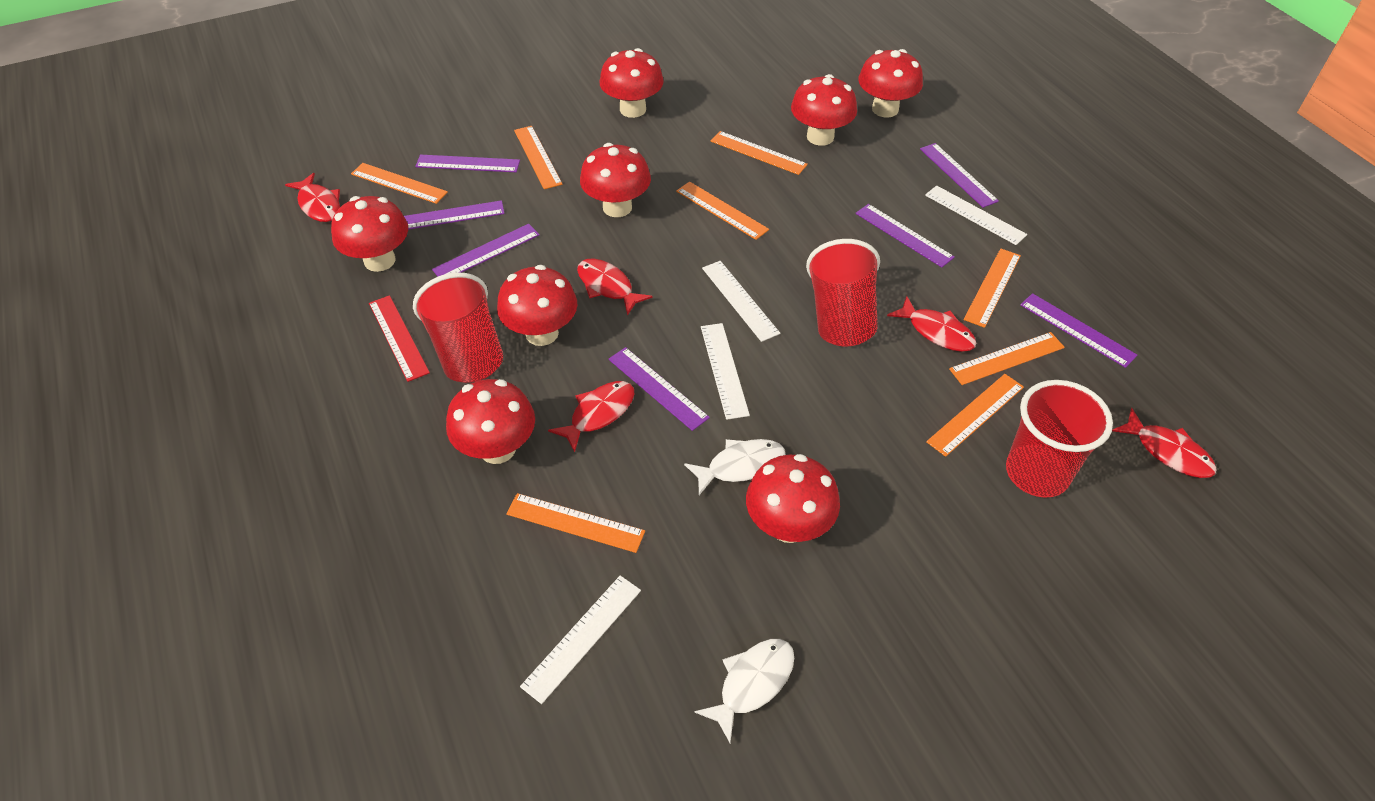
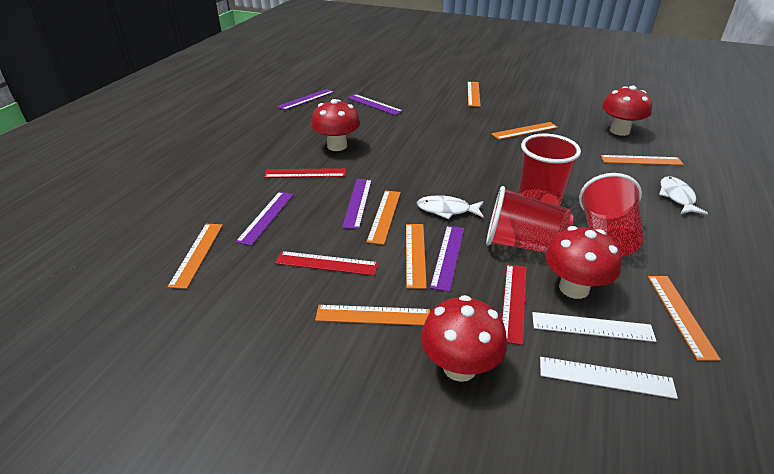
purple ruler: [404,200,505,230] [415,154,520,172] [432,224,540,276] [608,347,710,431] [855,204,955,268] [920,143,999,208] [1020,293,1137,368] = 7 -> [236,192,294,246] [277,89,334,110] [342,179,372,229] [348,94,403,115] [430,226,464,292] = 5
red fish: [285,173,340,222] [548,381,634,452] [577,259,653,315] [887,296,976,352] [1112,408,1217,478] = 5 -> none = 0
red mushroom: [331,196,408,272] [446,379,535,464] [497,265,577,346] [580,143,651,217] [599,48,664,118] [746,454,840,543] [791,74,857,146] [858,49,923,117] = 8 -> [311,99,360,151] [421,295,507,382] [545,226,621,299] [602,85,652,136] = 4
red ruler: [369,295,430,382] = 1 -> [264,168,346,178] [275,251,378,276] [502,264,527,345] = 3
white ruler: [520,575,641,704] [701,323,750,420] [702,261,780,342] [925,186,1027,245] = 4 -> [532,312,656,342] [540,357,678,399] = 2

